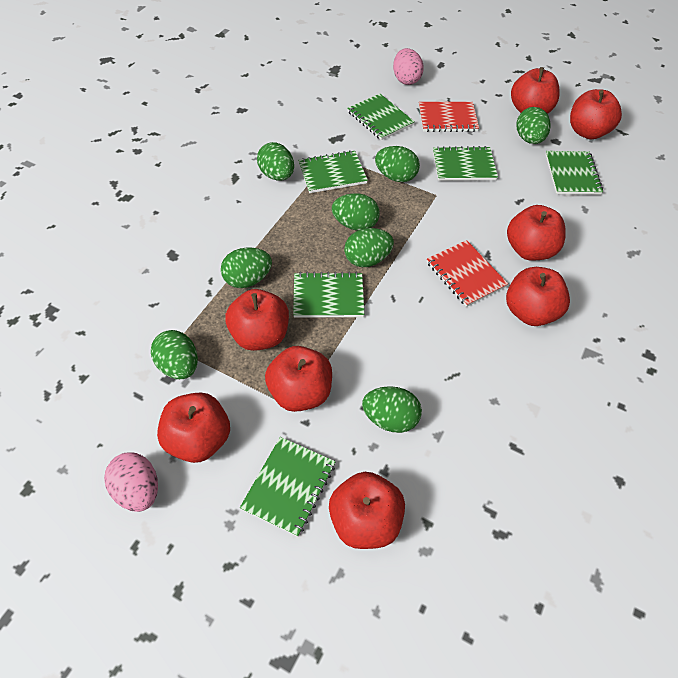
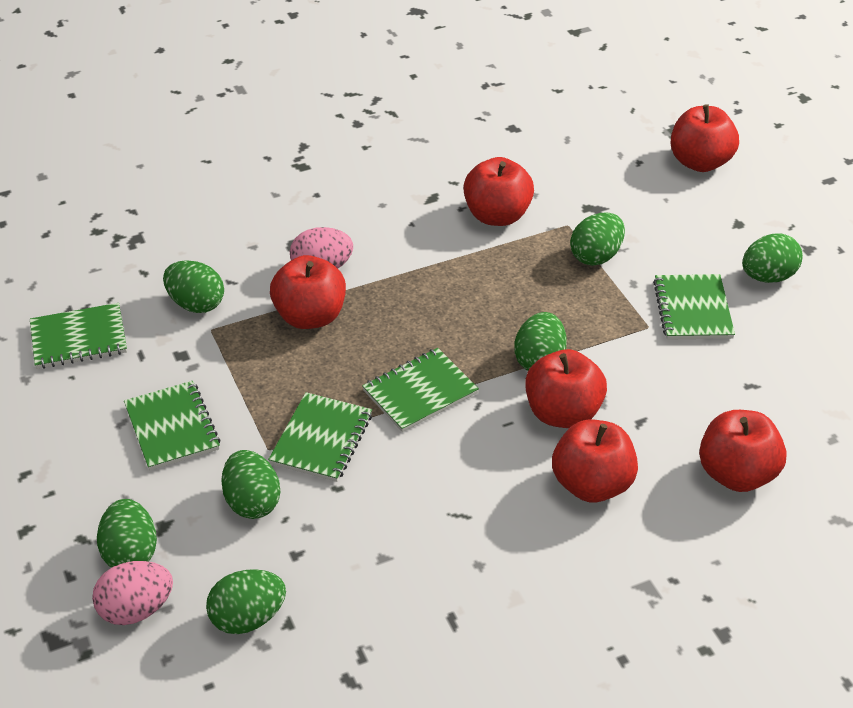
green egg: [151,330,198,379] [221,248,272,288] [257,142,294,180] [332,193,380,231] [344,228,394,267] [362,386,422,433] [375,146,420,182] [516,107,551,144] = 8 -> [97,499,157,568] [163,260,224,313] [206,569,286,634] [221,450,280,519] [514,312,567,371] [570,212,625,266] [742,233,803,283] = 7
green notebook: [240,437,336,537] [293,272,364,317] [298,150,368,193] [347,94,415,140] [433,146,498,181] [545,151,603,195] = 6 -> [30,303,127,369] [124,381,220,470] [268,392,372,482] [362,348,479,432] [653,274,735,340] = 5
red apple: [157,392,230,463] [225,289,289,351] [265,346,332,412] [329,472,405,549] [506,267,570,326] [507,205,566,261] [511,67,560,114] [570,89,622,139] = 8 -> [270,255,346,329] [463,157,534,226] [525,349,607,428] [552,419,638,502] [670,104,739,172] [699,410,787,492] = 6
red notebook: [419,102,479,132] [427,240,508,307] = 2 -> none = 0

